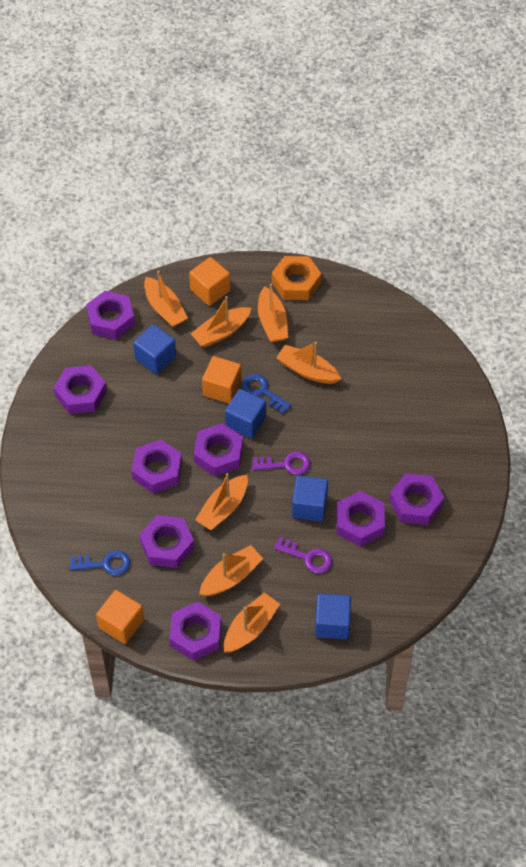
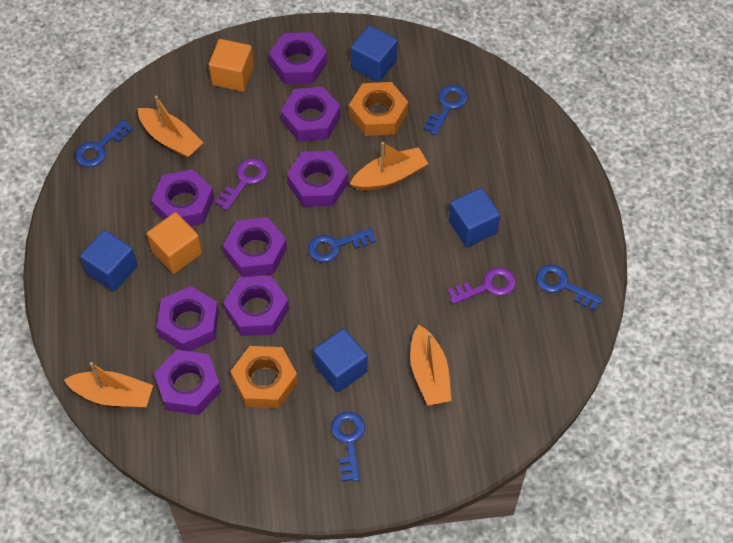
blue key: [69,550,130,575] [242,374,291,414] = 2 -> [75,120,133,167] [308,228,376,262] [331,412,365,482] [423,85,468,135] [536,265,603,311] = 5
orange boat: [144,271,188,327] [191,296,251,347] [195,473,248,530] [199,545,264,596] [224,593,280,653] [258,283,288,342] [276,342,341,384] = 7 -> [64,362,153,408] [138,96,203,158] [350,142,428,191] [410,325,451,406] = 4
orange cube: [96,590,144,644] [189,257,230,306] [202,356,241,403] = 3 -> [147,212,202,274] [209,39,254,92] = 2
orange nut: [272,256,321,300] = 1 -> [230,346,298,408] [349,82,408,136] = 2

